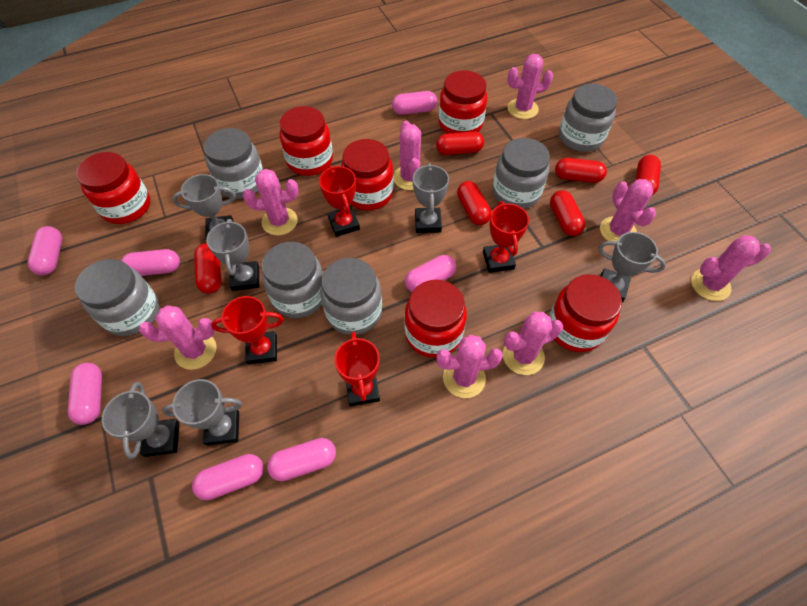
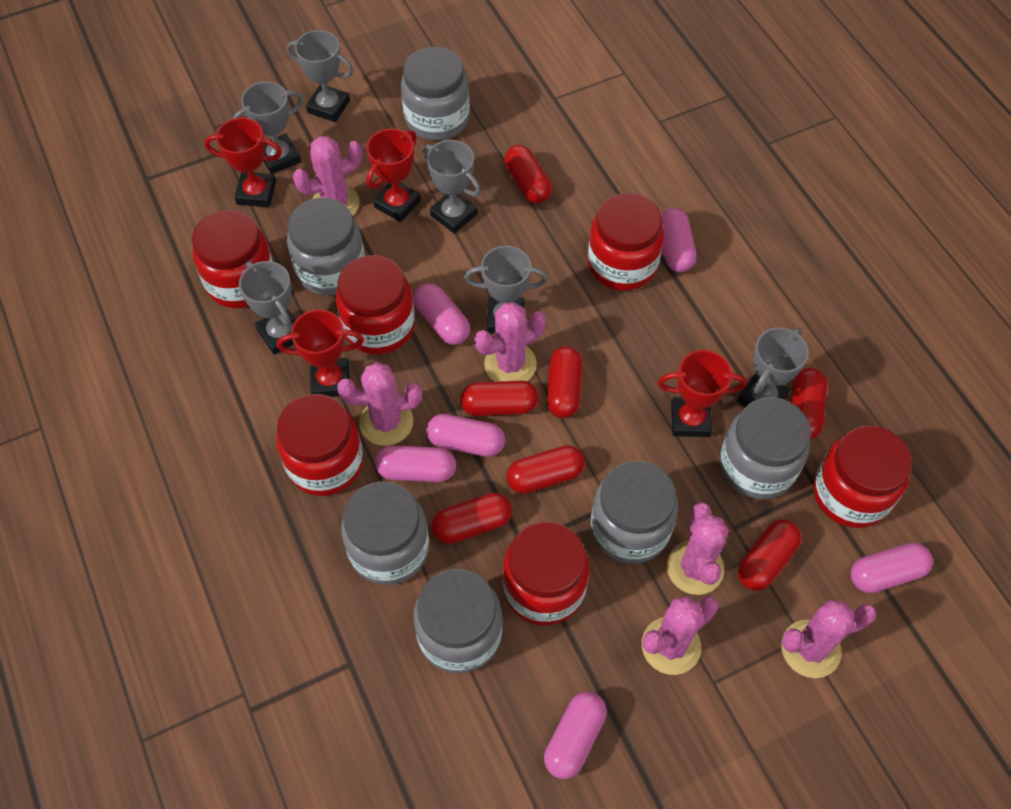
pink cactus: [139,305,217,370] [243,169,298,235] [393,121,421,190] [436,335,503,398] [503,312,563,375] [507,54,553,119] [600,179,656,241] [691,235,770,301] = 8 -> [293,136,362,216] [337,362,422,446] [474,302,546,382] [642,596,718,675] [667,503,728,595] [781,600,876,678] = 6
pink capsule: [28,226,62,275] [68,363,102,425] [121,249,180,276] [192,454,264,500] [267,438,336,481] [392,91,437,115] [405,255,457,292] = 7 -> [375,446,456,482] [414,283,470,345] [426,414,505,457] [544,691,607,779] [661,208,696,272] [850,542,933,593] = 6
red capsule: [194,243,222,294] [436,131,484,155] [457,181,492,225] [550,190,586,236] [555,158,607,183] [636,155,661,195] = 6 -> [432,493,512,544] [460,381,539,416] [504,145,552,203] [506,445,585,494] [546,346,583,418] [738,519,802,591] [791,368,827,440] = 7

